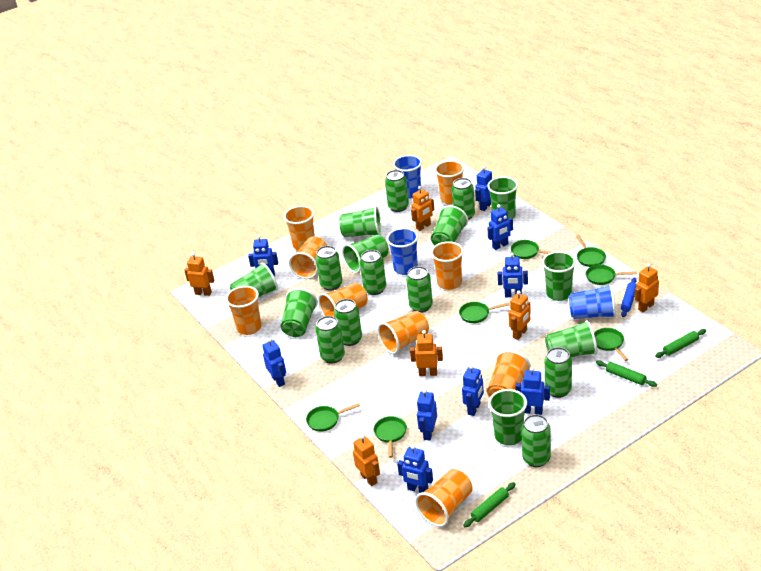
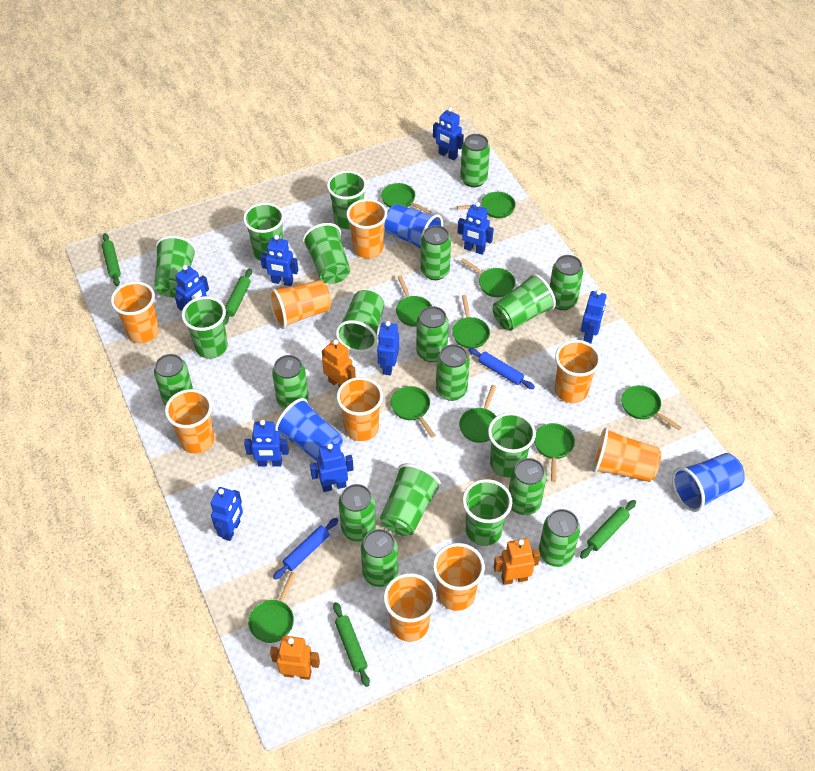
blue rolling pin: [621,277,637,317] = 1 -> [273,518,338,580] [468,348,535,389] = 2
green can: [315,246,343,291] [315,316,345,364] [334,299,362,346] [360,250,386,295] [385,170,409,212] [406,266,433,313] [452,178,475,220] [521,414,551,467] [545,347,572,398] = 9 -> [154,354,193,406] [272,355,309,410] [339,484,376,542] [361,529,398,587] [416,306,449,362] [421,225,451,280] [436,344,470,401] [460,134,490,187] [509,458,547,515] [539,509,580,567] [550,255,583,310] = 11
green cup: [230,263,278,297] [281,288,318,337] [339,206,382,237] [342,235,389,273] [431,205,468,246] [487,176,518,219] [488,389,527,445] [542,251,576,301] [545,320,597,357] = 9 -> [154,235,197,297] [182,296,228,359] [243,203,284,261] [302,223,350,284] [327,171,367,229] [336,290,384,352] [380,463,441,536] [462,479,512,546] [488,412,536,478] [493,273,556,331] = 10
green pan: [306,403,360,432] [374,416,407,458] [459,302,510,323] [511,240,551,259] [576,235,606,267] [586,264,637,285] [594,328,629,361] = 7 -> [248,572,296,643] [381,183,432,214] [391,386,436,438] [396,276,432,327] [452,295,490,348] [457,192,516,218] [459,385,496,443] [461,258,515,297] [534,423,575,482] [621,385,682,430] = 10
green rolling pin: [463,482,516,527] [596,360,657,387] [655,329,706,358] = 3 -> [102,233,121,286] [224,268,252,324] [333,602,370,687] [580,500,636,559] = 4
orange robot: [184,253,214,296] [353,435,380,486] [410,330,443,376] [411,186,434,231] [509,291,531,340] [634,263,659,312] = 6 -> [270,636,320,680] [322,339,356,387] [494,538,540,585] = 3

